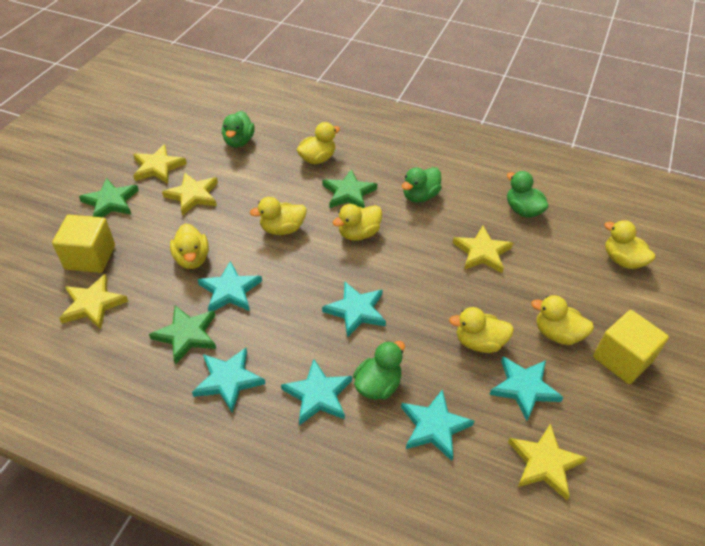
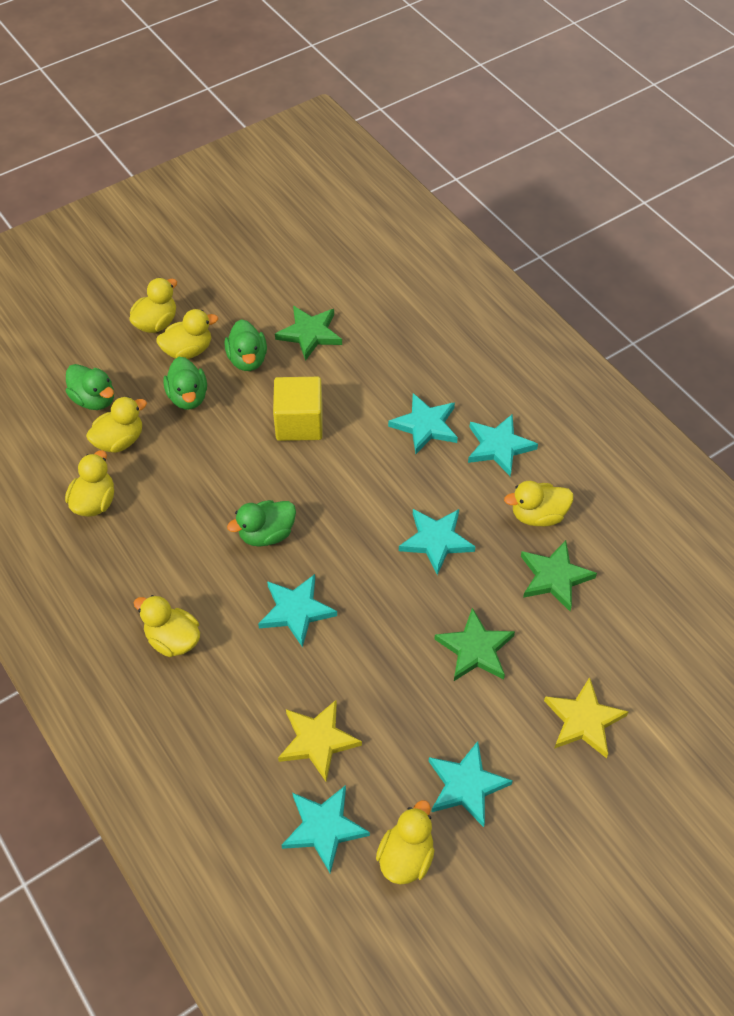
yellow cube: [52,215,115,273] [593,310,669,384] = 2 -> [273,377,323,441] = 1
yellow star: [59,274,128,329] [133,144,187,184] [162,173,218,216] [453,226,513,273] [508,424,587,500] = 5 -> [278,699,362,781] [544,677,629,758] = 2

